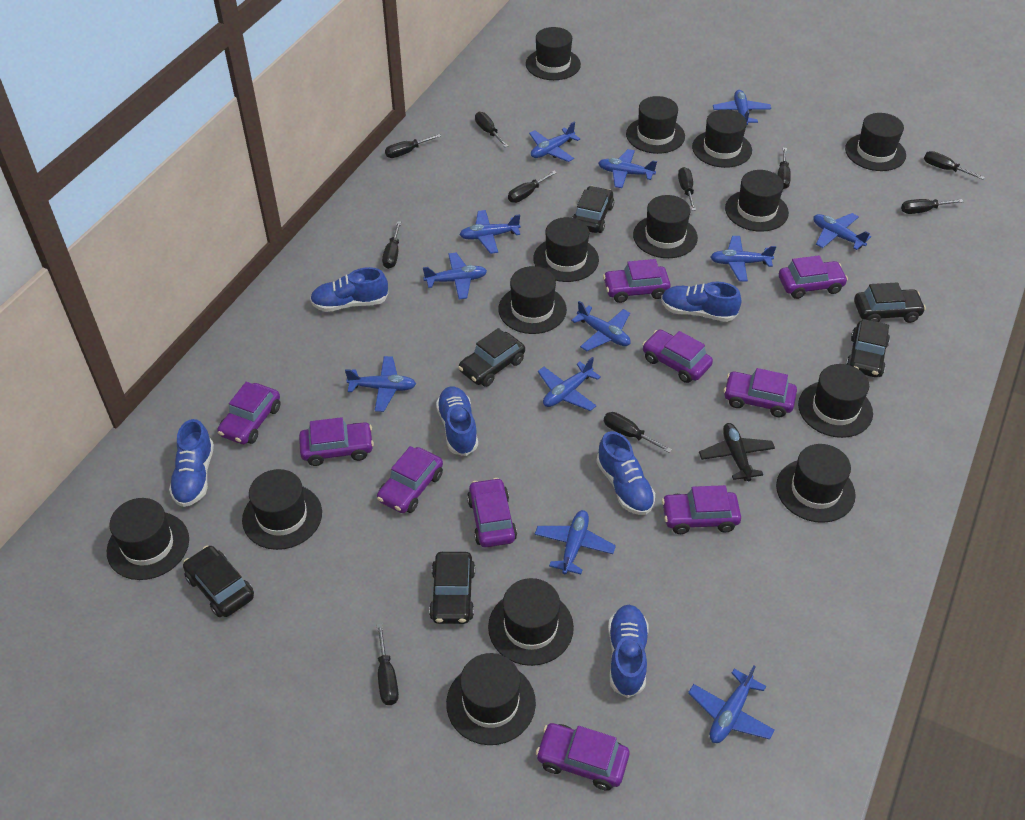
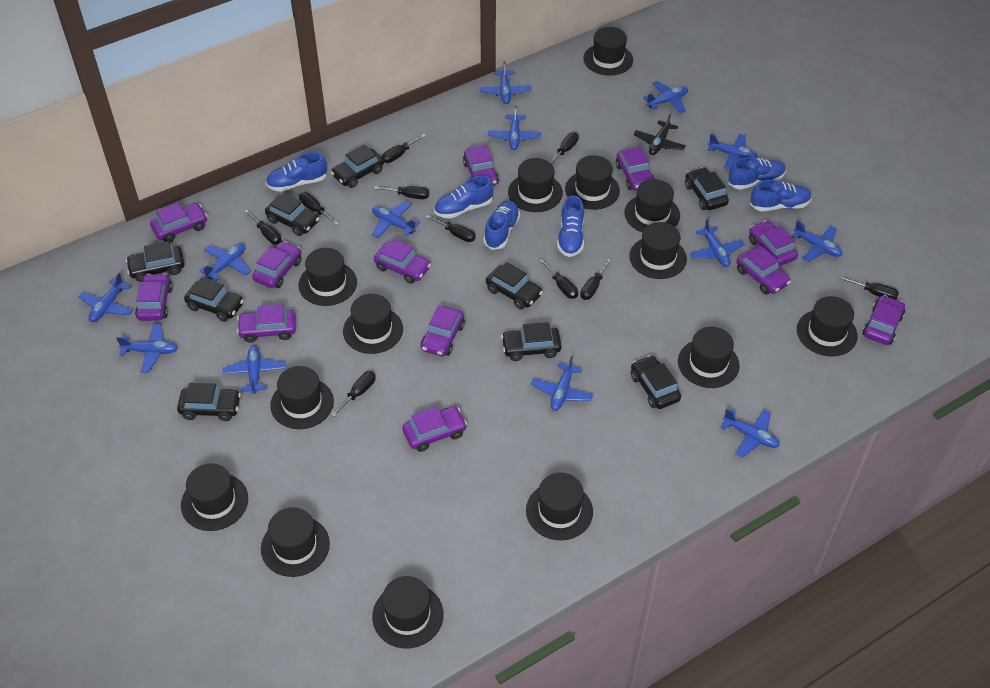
black car: [183,546,254,617] [429,552,475,624] [458,328,525,387] [572,186,614,233] [846,319,890,377] [854,282,926,323] = 6 -> [126,241,185,282] [177,383,241,421] [184,277,244,322] [265,192,319,236] [331,145,384,188] [486,262,543,309] [501,322,562,361] [631,355,681,409] [685,167,729,210] = 9
blue plane: [345,356,416,412] [423,252,487,299] [459,210,520,254] [529,122,580,162] [535,510,616,574] [538,357,601,411] [571,301,631,351] [598,149,657,188] [688,666,775,743] [710,236,776,281] [713,90,771,125] [813,213,871,250] = 12 -> [79,273,133,322] [116,324,178,373] [199,243,251,281] [223,346,285,394] [372,201,420,238] [480,62,531,104] [488,106,541,150] [531,356,593,411] [643,81,688,113] [689,219,745,267] [707,134,758,170] [720,409,780,458] [791,221,843,262] = 13
purple car: [218,382,280,444] [299,417,374,466] [377,446,443,513] [467,478,517,547] [536,723,629,791] [603,259,671,303] [642,329,713,383] [662,485,741,534] [724,368,797,417] [779,256,848,299] = 10 -> [135,273,173,321] [150,203,207,242] [237,304,296,343] [252,241,302,288] [374,239,431,284] [402,406,467,452] [421,305,465,357] [463,145,499,186] [616,147,655,190] [736,246,791,295] [749,220,798,266] [862,295,905,345] = 12

